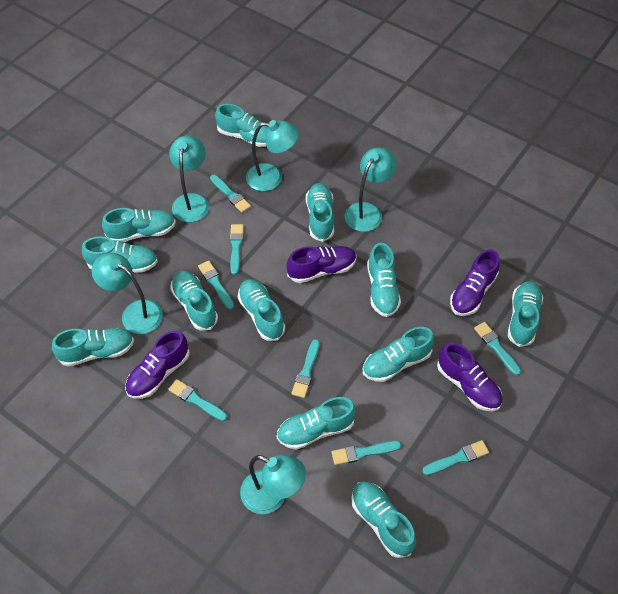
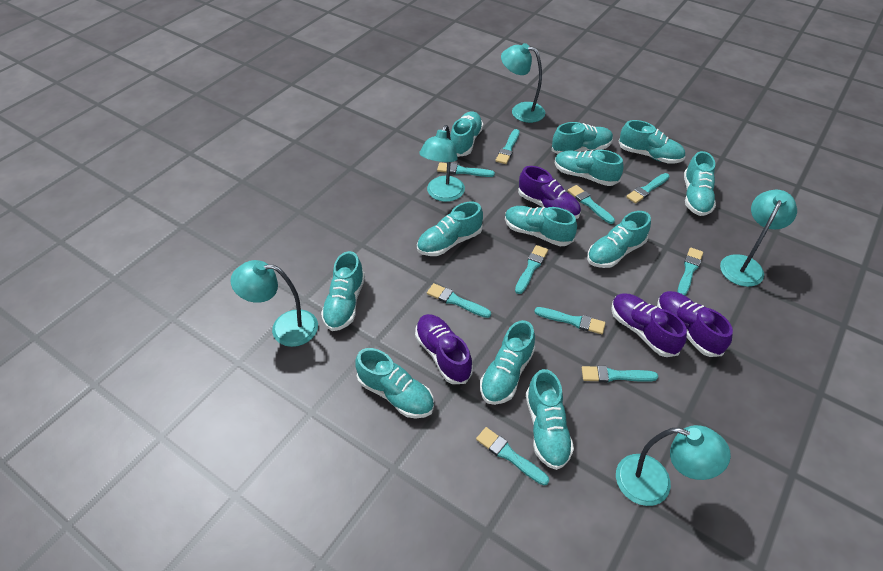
turquoise brush: [168,379,227,421] [198,261,234,310] [210,175,251,213] [230,224,244,275] [292,339,320,398] [331,441,401,465] [422,440,489,475] [474,322,521,376] = 8 -> [427,283,491,318] [437,162,495,177] [476,427,549,486] [496,129,519,164] [515,245,548,294] [534,307,605,334] [568,185,615,224] [582,366,658,382] [626,173,670,204] [677,248,703,295] = 10

